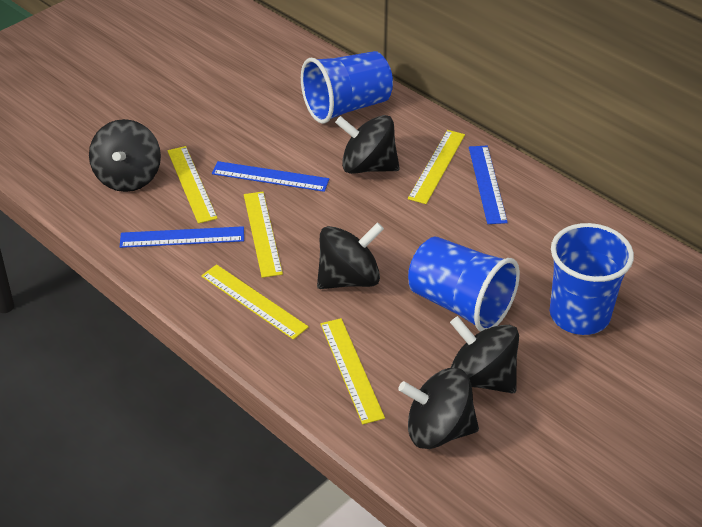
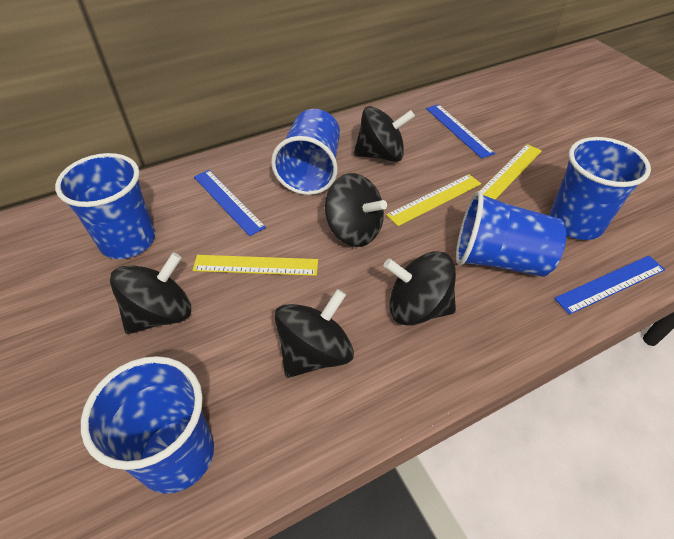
blue cup: [301,51,393,124] [408,237,520,332] [550,223,634,335] = 3 -> [55,153,155,259] [81,356,214,494] [271,109,340,195] [456,191,567,277] [550,137,651,240] = 5
yellow ruler: [167,146,218,224] [201,264,309,340] [244,192,283,278] [320,318,385,424] [408,130,465,204] = 5 -> [192,255,318,276] [386,174,481,226] [480,144,542,199] = 3

